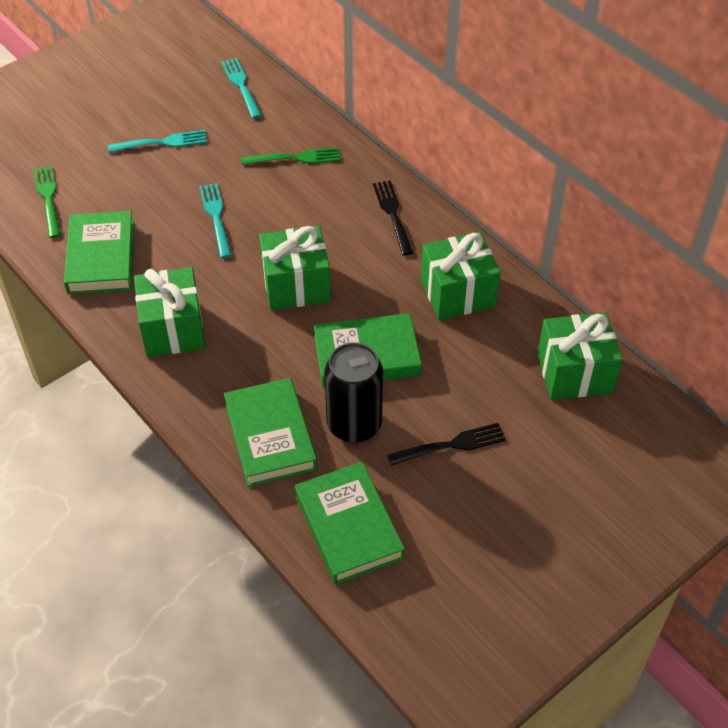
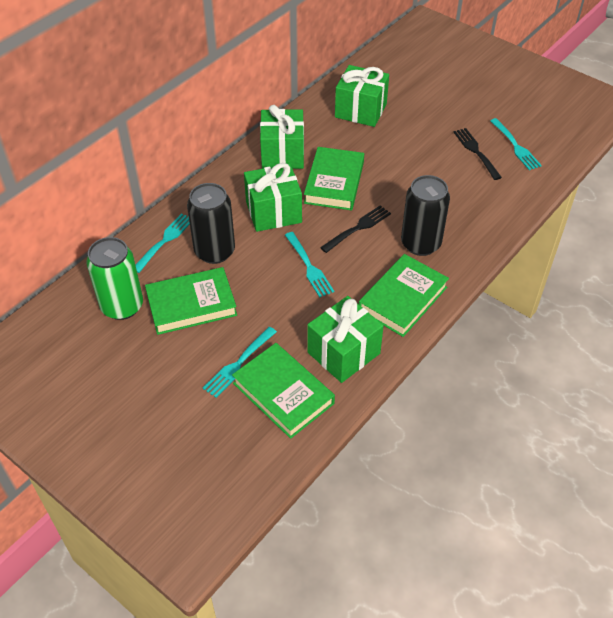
black can: [324,342,383,443] = 1 -> [187,183,235,264] [401,175,450,256] = 2
green can: none = 0 -> [86,237,143,320] = 1
green fork: [34,165,61,238] [241,148,341,165] = 2 -> none = 0
turquoise fork: [108,130,207,153] [199,183,232,258] [221,58,262,119] = 3 -> [136,213,190,273] [203,327,277,398] [285,232,334,298] [490,118,542,170] = 4

